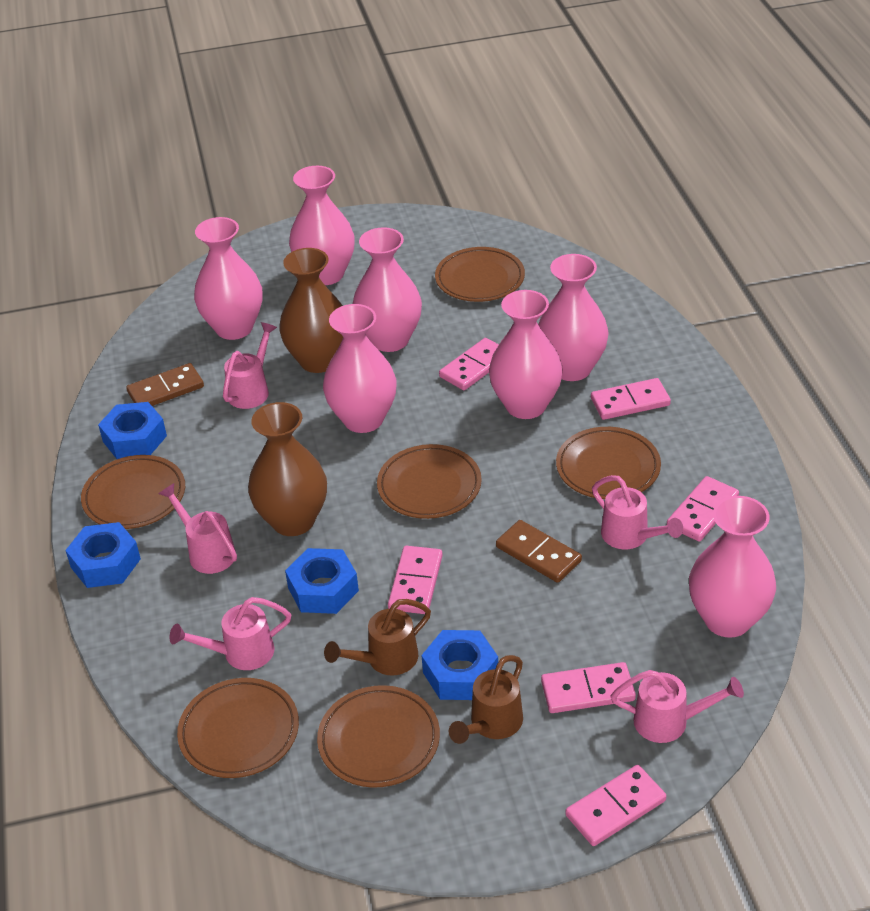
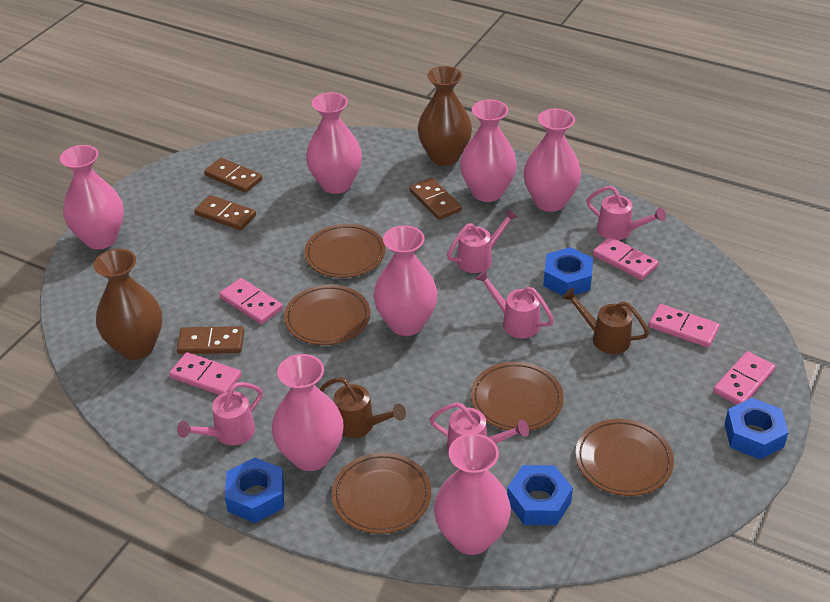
brown domino: [126,363,204,406] [496,520,582,583] = 2 -> [177,326,244,354] [194,195,256,230] [204,158,263,193] [409,178,462,220] = 4
brown plate: [81,455,185,529] [177,678,299,778] [317,685,440,788] [377,444,482,519] [435,247,525,302] [556,427,661,499] = 6 -> [284,285,370,345] [304,224,385,278] [332,452,431,534] [471,362,564,431] [575,419,674,496] = 5
pink domino: [388,546,443,614] [439,338,499,390] [541,662,636,713] [565,765,666,846] [591,378,671,420] [667,476,739,542] = 6 -> [169,352,242,395] [219,278,283,324] [593,237,659,280] [649,304,720,347] [713,351,775,405] = 5

